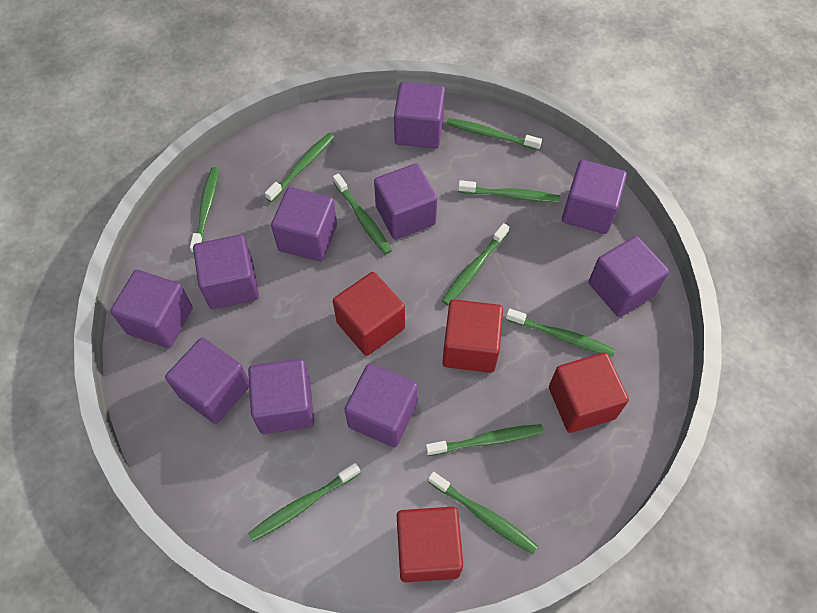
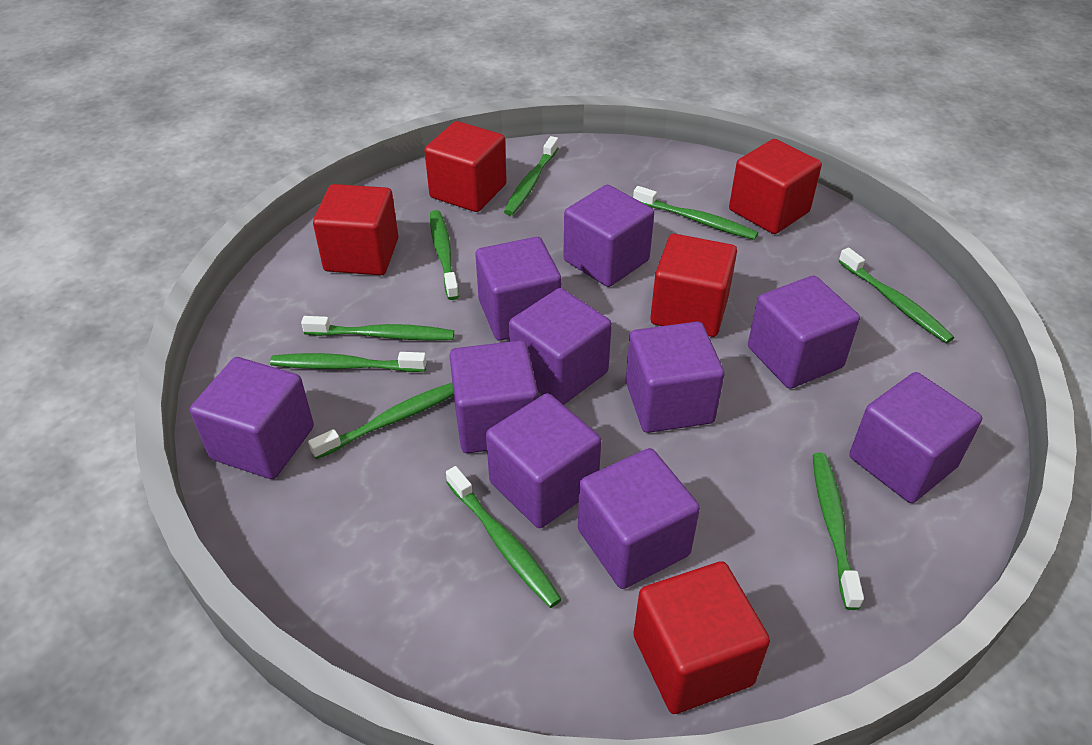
green toothbrush: [190,167,219,254] [248,463,360,541] [265,133,334,202] [333,173,392,255] [426,424,544,456] [428,472,538,554] [442,223,509,305] [446,118,542,150] [458,180,560,202] [506,308,615,357] = 10 -> [270,352,427,372] [301,316,454,341] [308,383,454,459] [430,210,459,300] [446,466,562,608] [504,136,559,216] [633,186,758,240] [813,453,864,610] [839,248,954,343] = 9
red cube: [333,272,405,356] [397,507,463,582] [442,299,503,373] [549,353,629,433] = 4 -> [313,184,398,275] [424,121,507,212] [633,561,770,714] [650,234,737,337] [729,139,822,234] = 5

